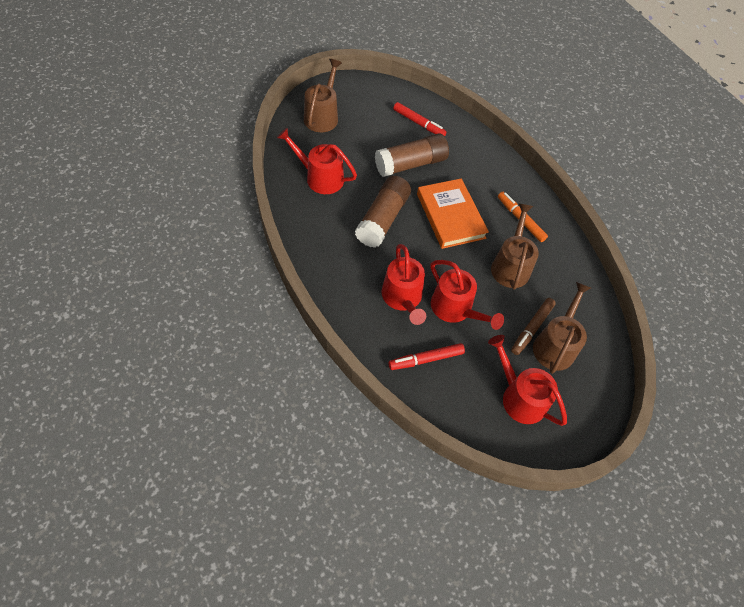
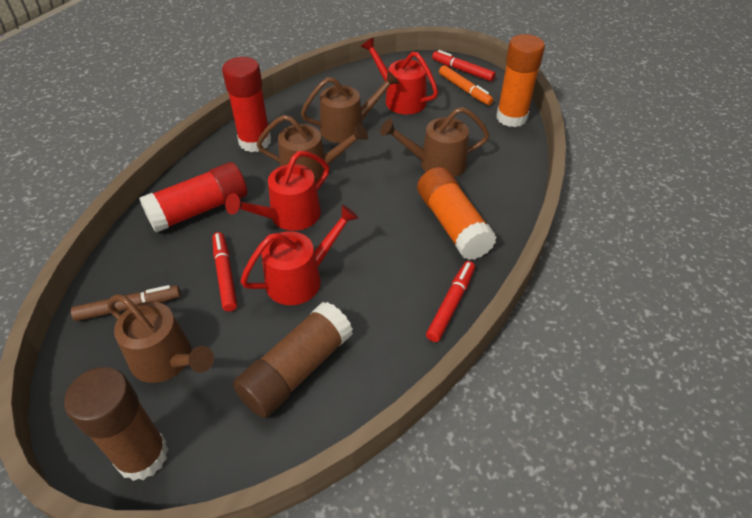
brown watering can: [304,59,342,132] [491,204,539,290] [533,282,591,374] = 3 -> [108,294,214,383] [256,115,368,183] [301,71,400,143] [380,107,489,177] = 4
orange book: [417,178,489,249] = 1 -> none = 0
orange glue stick: none = 0 -> [417,167,497,260] [496,34,545,127] = 2
red glue stick: none = 0 -> [139,162,247,233] [222,57,271,152] = 2
red marker: [389,343,465,370] [393,102,447,136] = 2 -> [212,232,237,312] [426,261,475,342] [432,50,496,81] = 3
red watering can: [277,128,357,194] [382,244,426,325] [431,260,504,330] [488,335,567,426] = 4 -> [225,151,329,231] [240,205,359,305] [361,37,438,114] = 3

